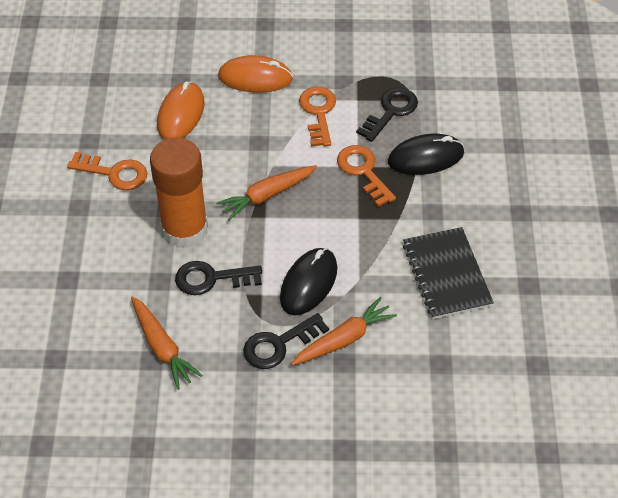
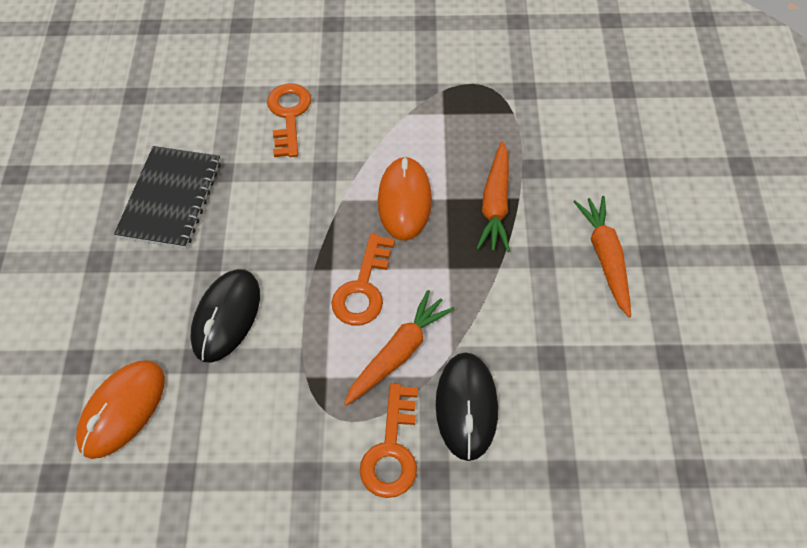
black key: [175,261,262,295] [243,313,329,369] [356,88,418,142] = 3 -> none = 0
orange glue stick: [150,138,208,248] = 1 -> none = 0

